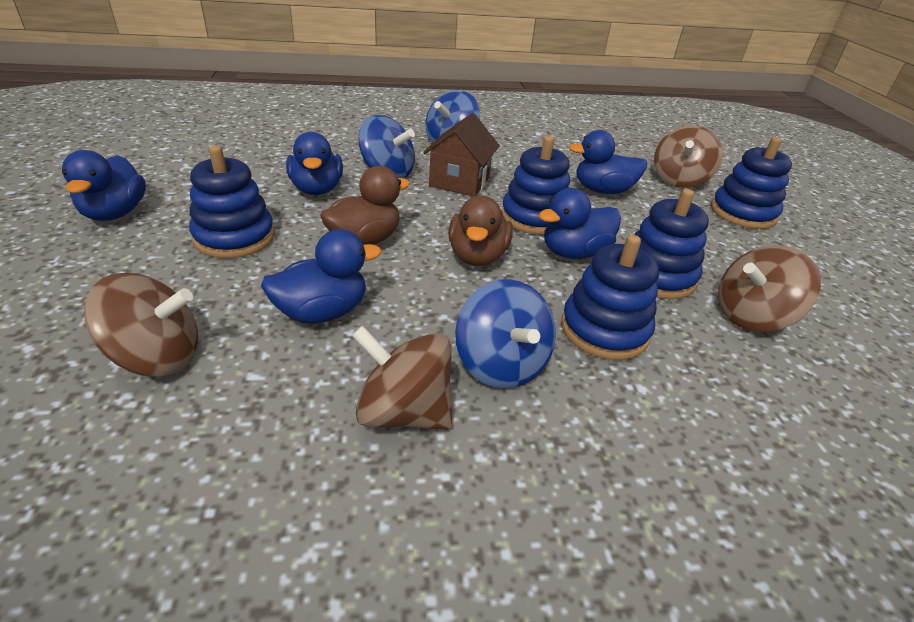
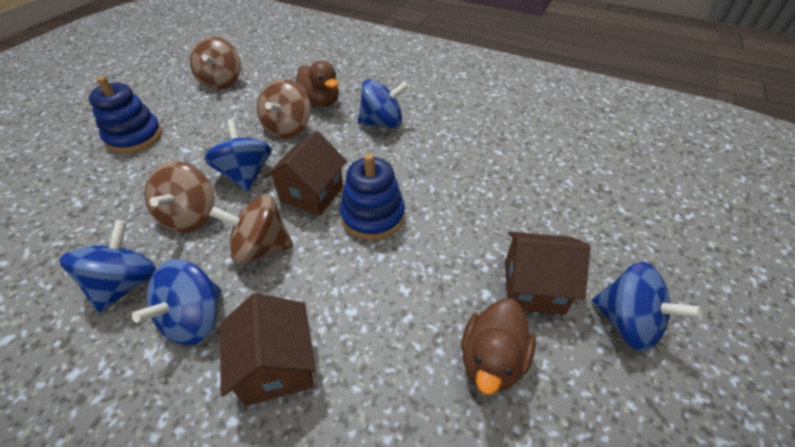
blue duck: [62,150,146,221] [261,229,381,323] [286,132,343,195] [539,188,621,259] [569,130,647,194] = 5 -> none = 0
blue spinning top: [358,115,415,179] [425,90,480,143] [455,279,556,389] = 3 -> [59,220,156,313] [132,259,222,345] [204,119,272,192] [358,79,409,128] [592,262,702,351] = 5
blue stacking toy: [189,146,275,258] [502,136,570,235] [561,235,659,360] [634,189,709,299] [711,137,792,229] = 5 -> [89,76,162,153] [340,153,405,240] = 2
brown house: [423,113,500,197] = 1 -> [220,293,316,406] [265,131,347,216] [505,231,590,315] = 3

